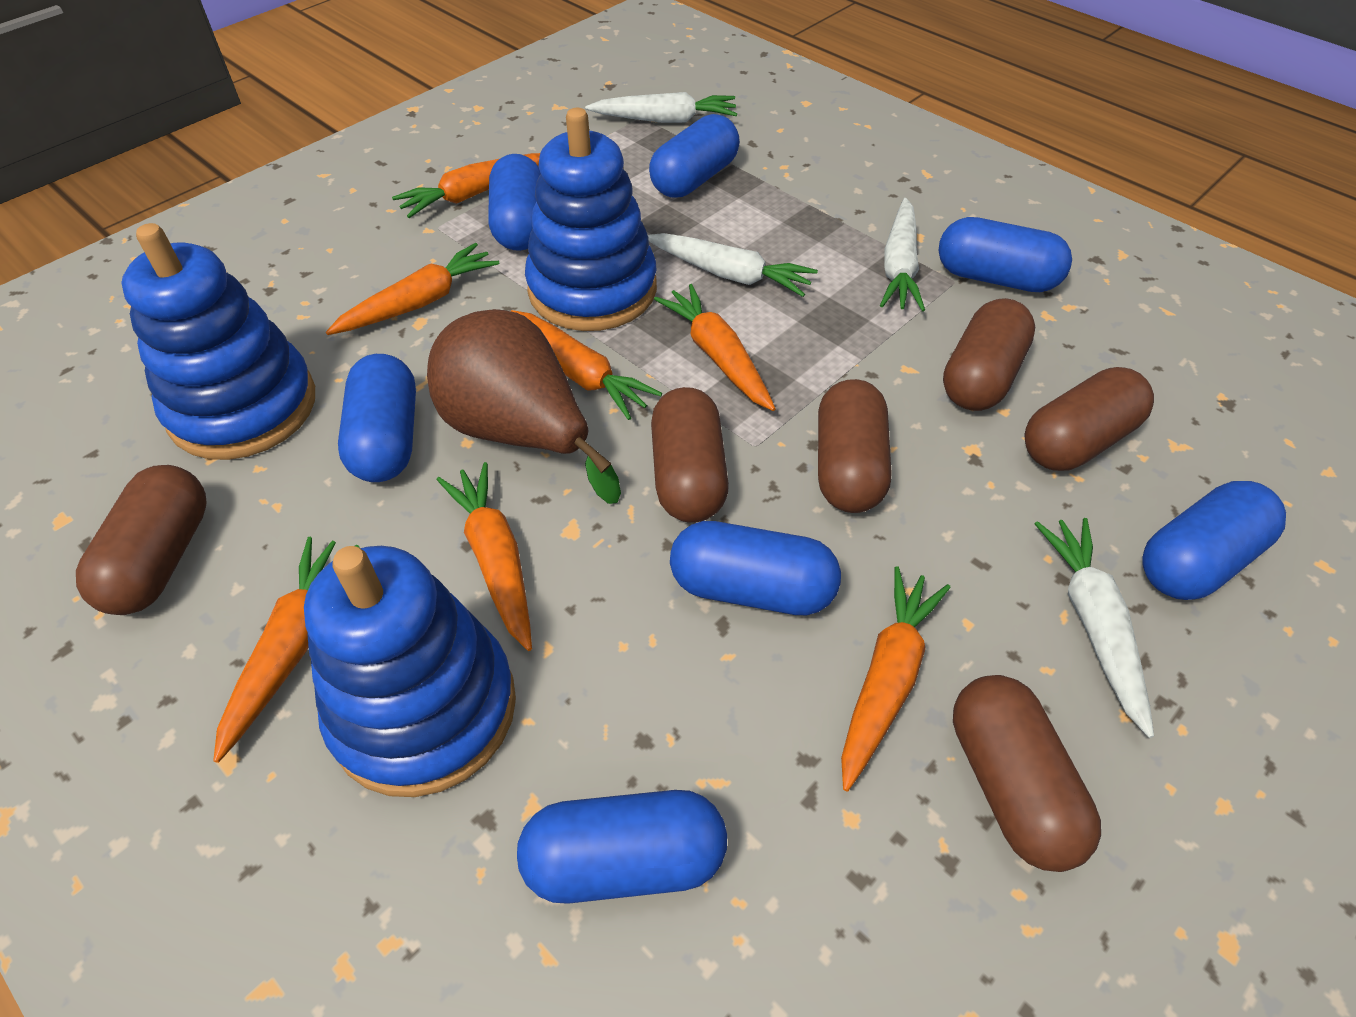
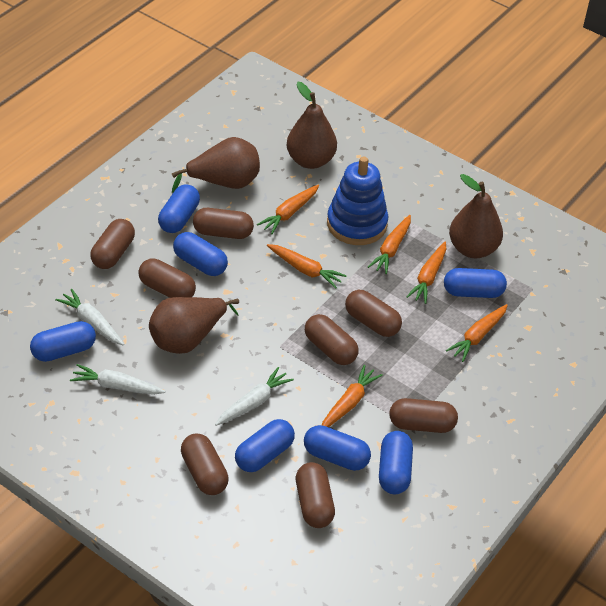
blue stacking toy: [121,223,315,460] [304,546,516,797] [525,108,657,331] = 3 -> [327,156,388,245] = 1
brown capsule: [76,465,207,615] [651,387,729,523] [818,379,891,513] [943,298,1035,411] [953,675,1101,872] [1024,367,1154,471] = 6 -> [90,219,135,269] [138,258,196,298] [181,434,229,495] [193,208,254,239] [296,462,335,528] [305,314,359,365] [345,290,402,337] [389,398,458,433] = 8
brown pear: [427,309,621,504] = 1 -> [149,297,239,354] [172,137,260,193] [286,82,337,169] [449,174,503,258] = 4
orange carrot: [213,537,359,763] [326,243,499,335] [392,153,540,218] [437,462,532,651] [511,310,662,420] [654,284,776,411] [841,566,951,791] = 7 -> [257,185,319,234] [267,244,347,289] [322,365,383,427] [368,215,411,274] [406,241,446,304] [446,304,508,362] = 6
white carrot: [585,92,737,123] [648,233,818,297] [880,198,925,312] [1034,518,1154,738] = 4 -> [55,289,124,346] [70,364,165,395] [215,367,294,426] = 3

